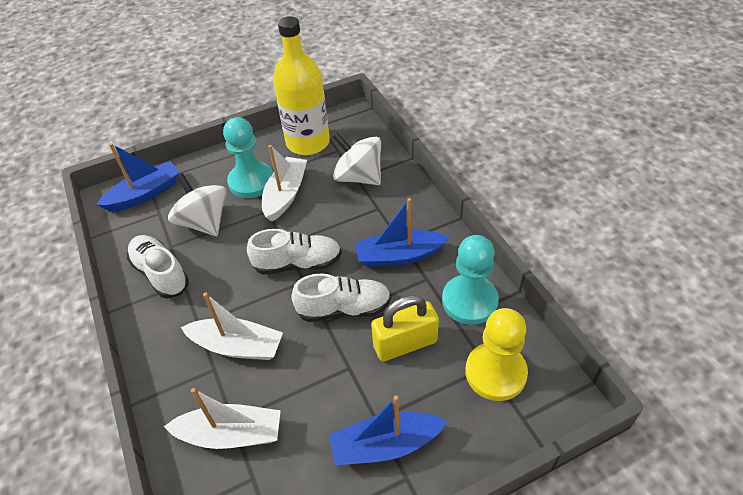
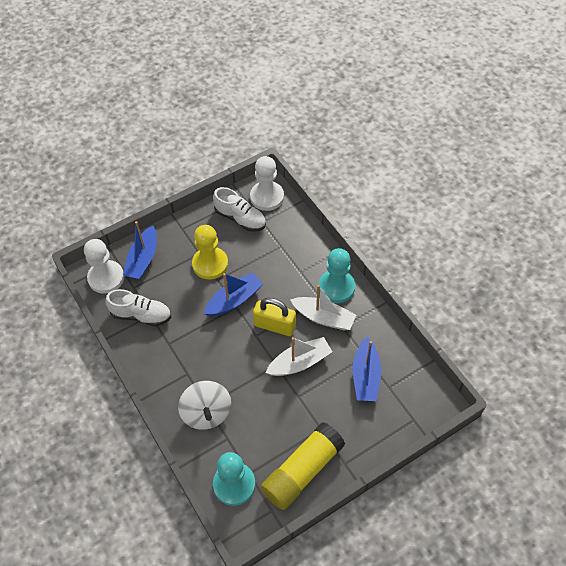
white boat: [164,388,281,449] [181,292,283,360] [262,145,307,222] = 3 -> [265,337,332,376] [291,285,356,330] = 2
white pawn: none = 0 -> [84,239,124,293] [250,156,284,211] = 2
white shoe: [127,235,189,298] [247,229,342,275] [291,273,391,322] = 3 -> [106,289,171,326] [213,187,266,232] = 2
white spinning top: [168,173,227,236] [333,132,381,185] = 2 -> [178,381,231,430] = 1
yellow bottle: [273,16,330,155] = 1 -> none = 0
yellow glue stick: none = 0 -> [261,422,345,510] = 1

